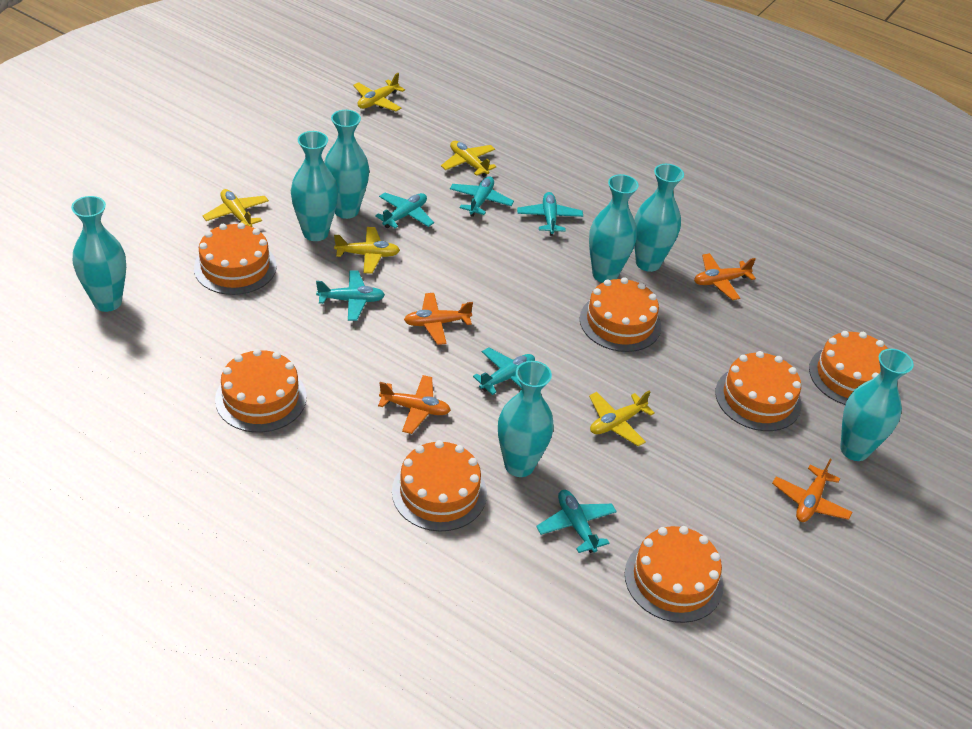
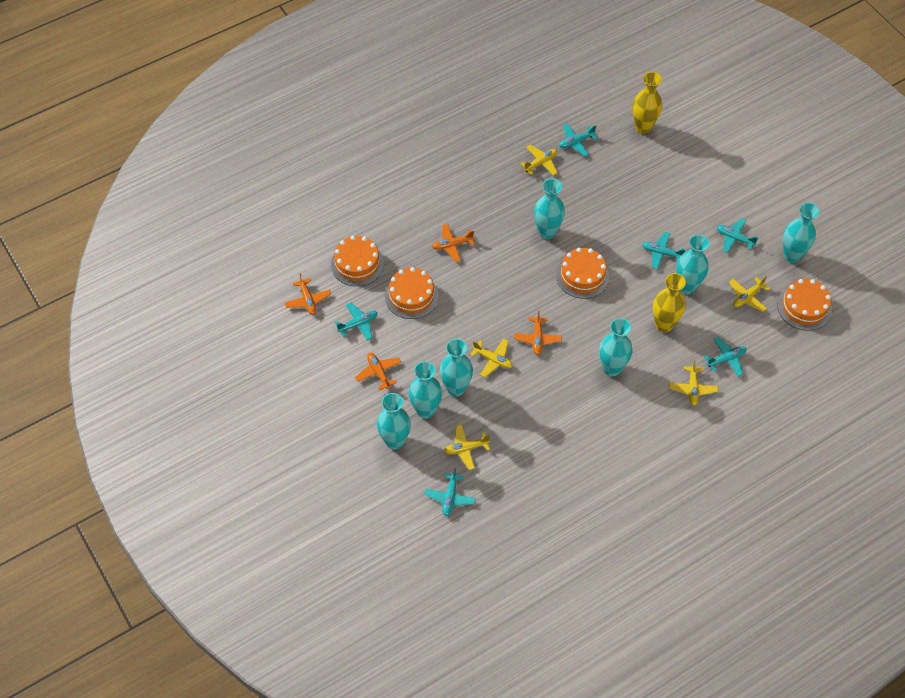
orange cake: [194,223,277,295] [215,349,307,433] [392,440,487,531] [580,277,661,352] [625,526,724,623] [715,351,802,431] [809,331,888,405] = 7 -> [331,236,384,286] [385,267,439,319] [556,248,609,299] [777,279,832,331] = 4
yellow vase: none = 0 -> [632,72,662,134] [653,273,686,332] = 2

